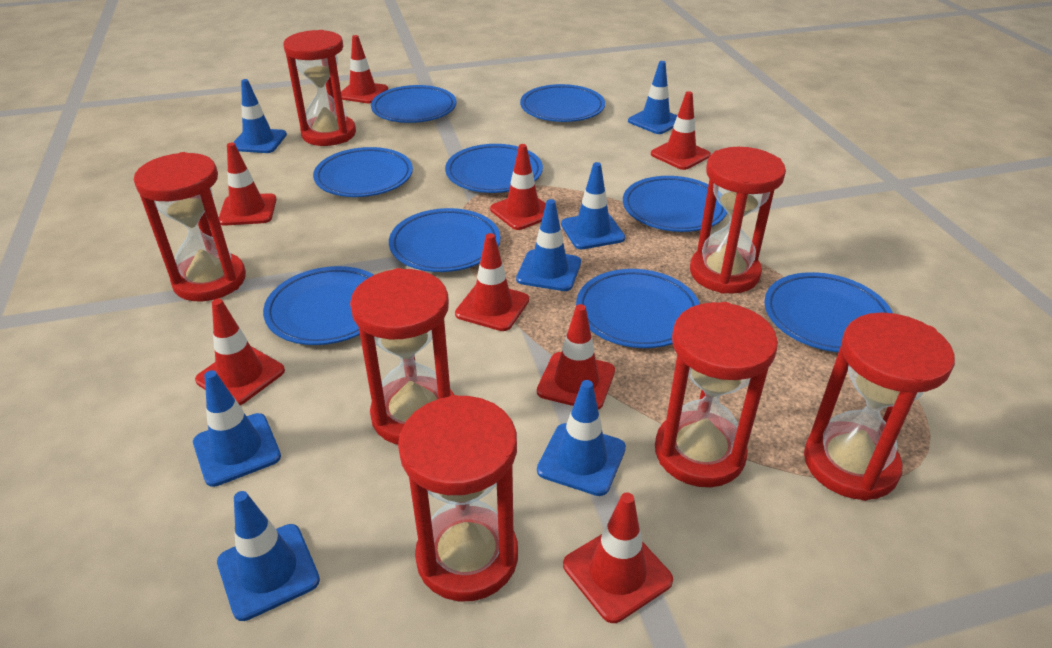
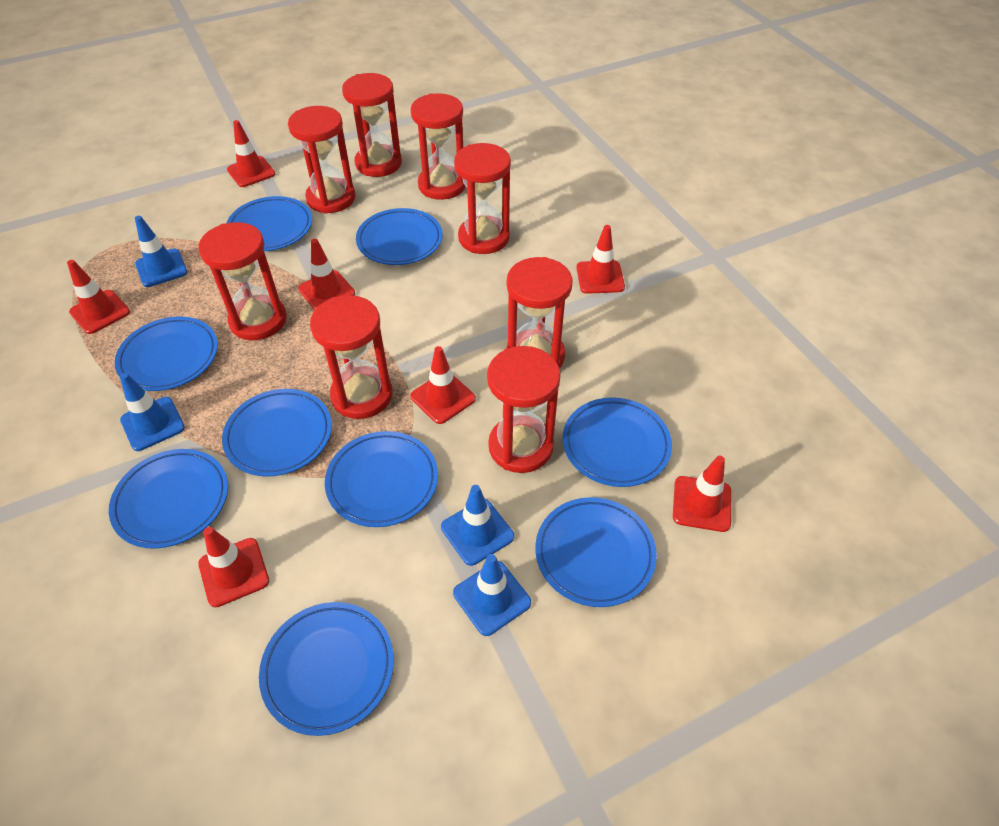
blue traffic cone: [193,370,281,487] [217,491,320,621] [233,79,287,153] [516,199,581,291] [537,380,626,496] [561,162,625,249] [628,61,677,134] = 7 -> [120,373,185,451] [135,216,188,287] [441,485,514,566] [453,554,531,636] = 4
red hourglass: [134,152,246,301] [283,30,356,146] [350,268,454,445] [398,395,518,601] [655,302,778,487] [690,147,786,294] [804,312,955,501] = 7 -> [198,222,287,340] [288,106,356,214] [310,295,393,419] [342,73,402,177] [410,93,466,200] [454,143,511,254] [487,346,561,473] [506,257,573,369] = 8
red traffic cone: [195,299,285,405] [219,142,277,226] [341,35,388,103] [455,233,529,331] [490,144,546,230] [537,304,615,410] [563,493,673,623] [651,91,711,170] = 8 -> [67,260,130,334] [198,527,269,607] [227,120,275,187] [298,239,355,310] [410,346,476,424] [576,225,625,294] [673,456,731,532] = 7

